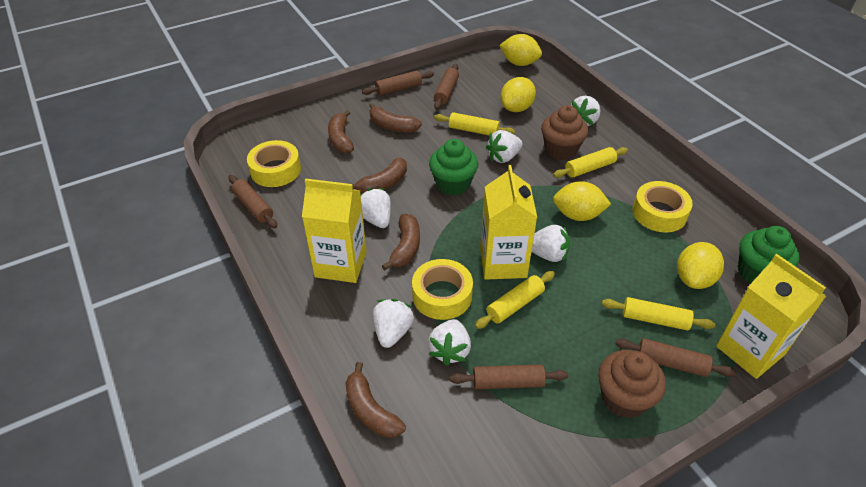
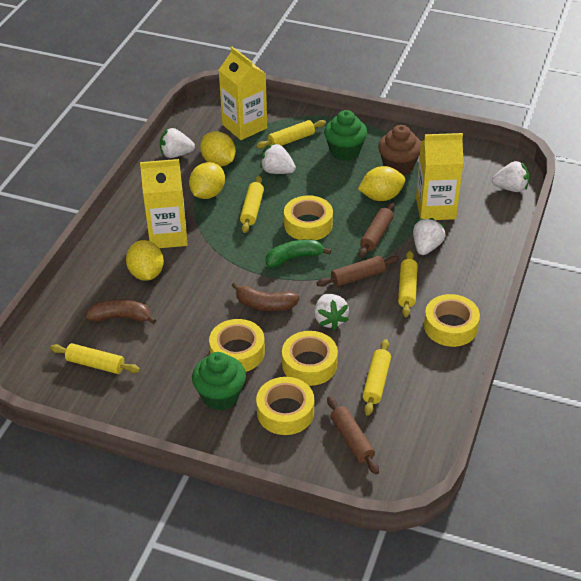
brown banana: [328,110,354,153] [345,362,406,438] [352,158,407,193] [369,103,422,133] [382,214,420,270] = 5 -> [85,299,156,324] [232,282,300,311] = 2
brown cupcake: [541,105,588,160] [598,350,666,418] = 2 -> [378,125,421,176] = 1
brown rolling pin: [229,175,277,228] [362,70,434,96] [434,64,459,109] [450,364,568,389] [616,338,736,377] = 5 -> [316,256,399,287] [327,396,379,474] [359,202,395,258] = 3
green banana: none = 0 -> [266,239,331,268] = 1
white strawberry: [361,188,391,228] [373,299,414,348] [428,319,471,366] [486,130,523,163] [532,225,570,262] [571,96,601,126] = 6 -> [160,128,195,158] [260,143,296,174] [314,294,349,330] [413,218,446,255] [492,161,529,192] = 5
yellow rolling pin: [434,112,515,135] [475,271,555,329] [553,147,628,178] [602,297,715,331] = 4 -> [50,343,140,374] [240,176,264,233] [256,120,326,149] [362,339,391,416] [398,251,418,317] = 5
yellow tape: [247,140,301,187] [412,259,473,320] [632,181,693,232] = 3 -> [209,319,265,372] [256,377,314,435] [282,331,338,386] [284,195,333,240] [424,294,480,347] = 5

